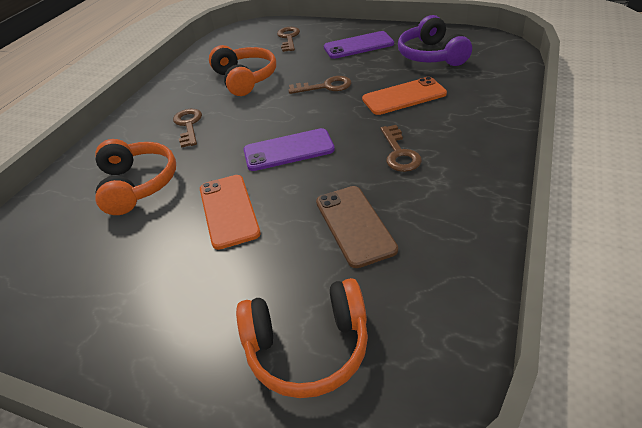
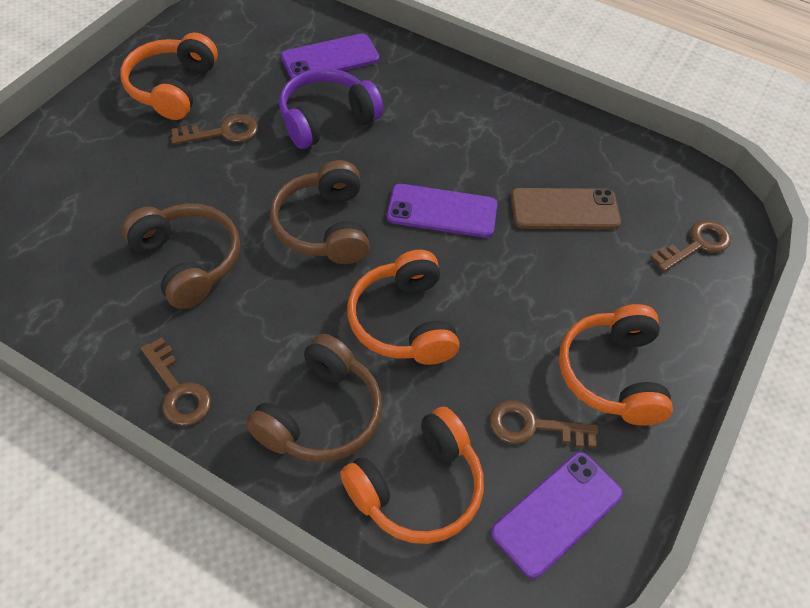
brown headphones: none = 0 -> [122,203,240,309] [246,334,382,462] [270,160,370,264] = 3
orange headphones: [95,139,176,215] [209,45,276,96] [236,278,368,398] = 3 -> [120,33,218,120] [340,407,484,544] [347,250,459,365] [559,304,673,425] = 4
orange phone: [200,175,261,250] [362,77,447,115] = 2 -> none = 0
purple phone: [243,128,335,171] [324,31,394,59] = 2 -> [281,34,379,79] [387,184,497,238] [491,452,623,579] = 3

